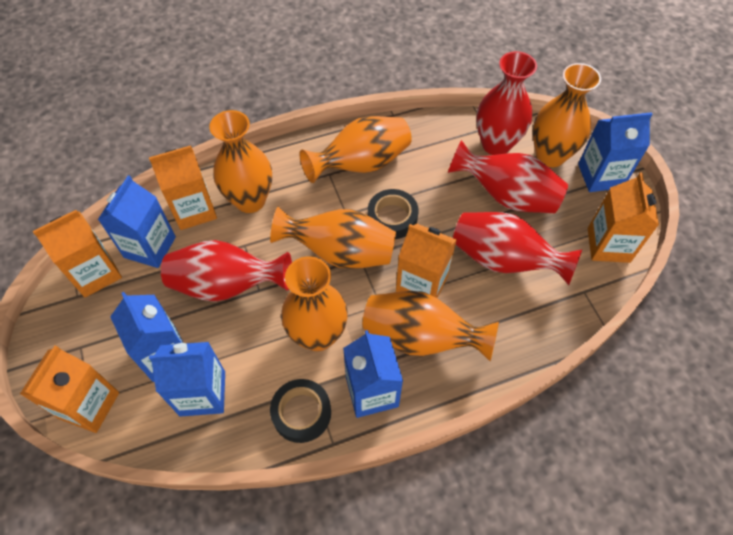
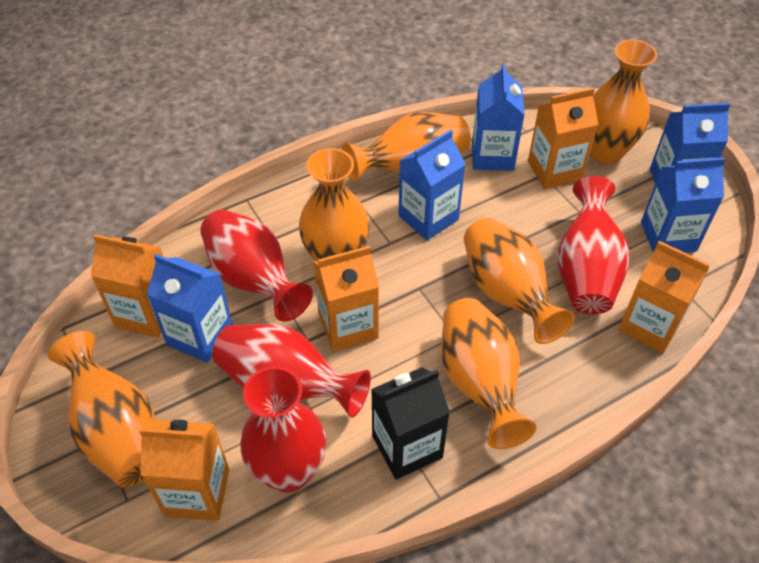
black carton: none = 0 -> [371,367,450,479] = 1
black tape: [270,379,331,443] [368,189,419,239] = 2 -> none = 0

